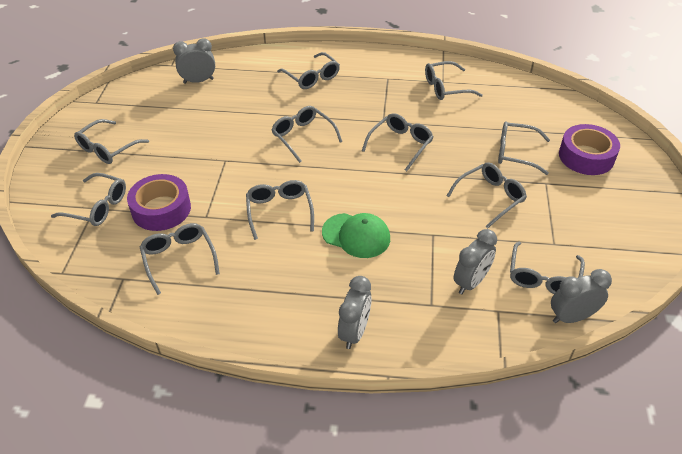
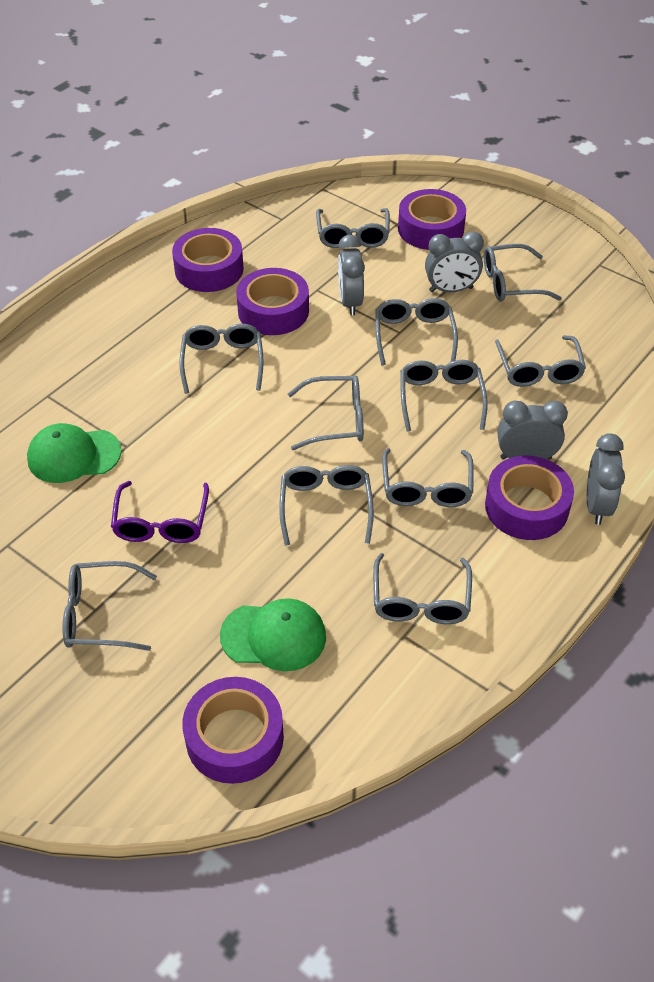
green cap: [322,213,390,258] = 1 -> [27,423,122,483] [220,598,326,671] = 2
purple glasses: none = 0 -> [111,481,209,543] = 1
purple tape: [127,174,191,231] [559,124,620,175] = 2 -> [172,228,244,292] [182,677,284,784] [236,268,309,335] [398,189,466,250] [485,456,574,540] = 5

